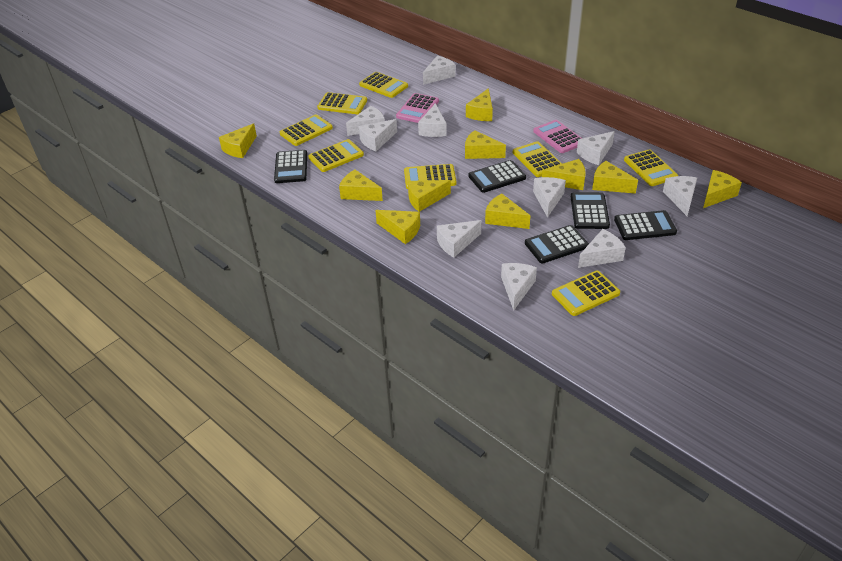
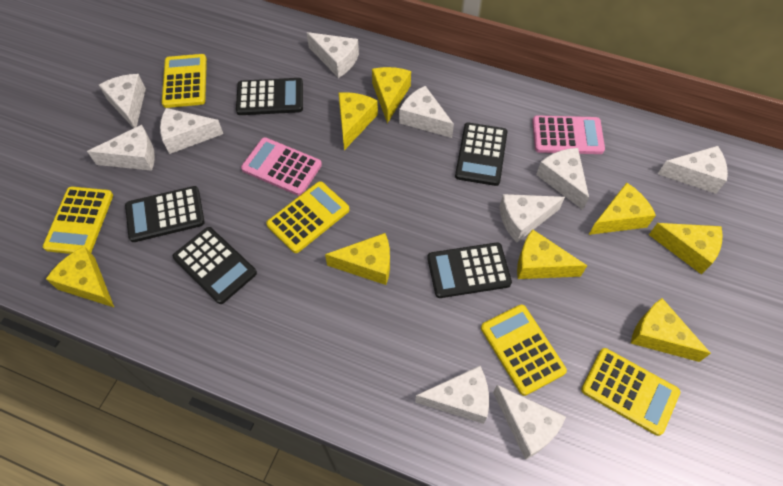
yellow calculator: [280,114,333,146] [308,139,364,172] [317,92,367,114] [359,72,408,98] [404,164,456,189] [513,141,562,177] [552,271,620,316] [624,149,678,186] = 8 -> [43,186,113,254] [162,54,207,108] [266,181,349,253] [481,305,567,396] [581,348,680,436] = 5
yellow cheese: [219,123,257,158] [339,170,383,201] [375,210,420,244] [408,180,451,212] [465,130,506,159] [466,88,493,121] [485,193,530,229] [542,159,586,190] [592,161,638,194] [703,170,742,208] = 10 -> [46,246,114,307] [325,233,390,285] [338,92,378,150] [372,67,411,123] [517,229,587,279] [589,183,656,235] [631,298,711,362] [649,223,723,275] = 8

